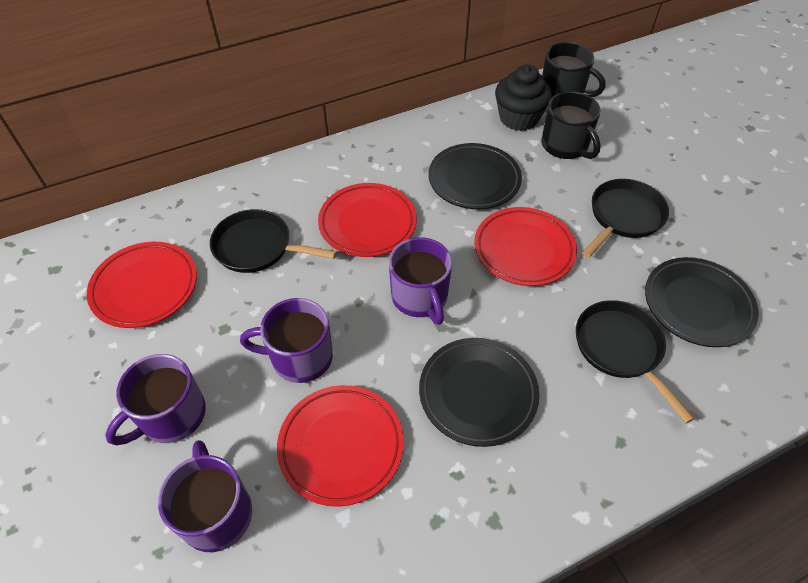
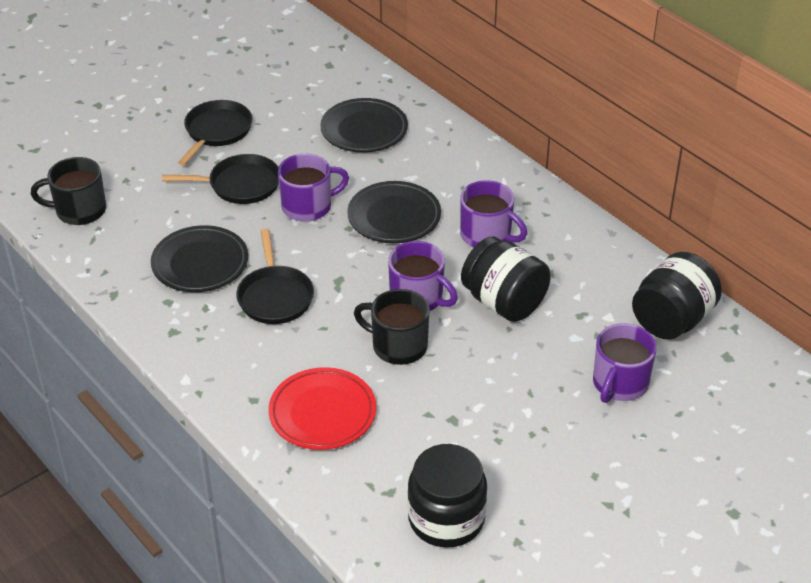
black cupcake: [495,65,552,131] = 1 -> none = 0
black jar: none = 0 -> [408,444,487,548] [461,237,551,322] [632,252,722,340] = 3
red plate: [87,242,197,328] [277,385,404,507] [318,183,417,257] [474,207,577,286] = 4 -> [268,367,376,450] = 1

